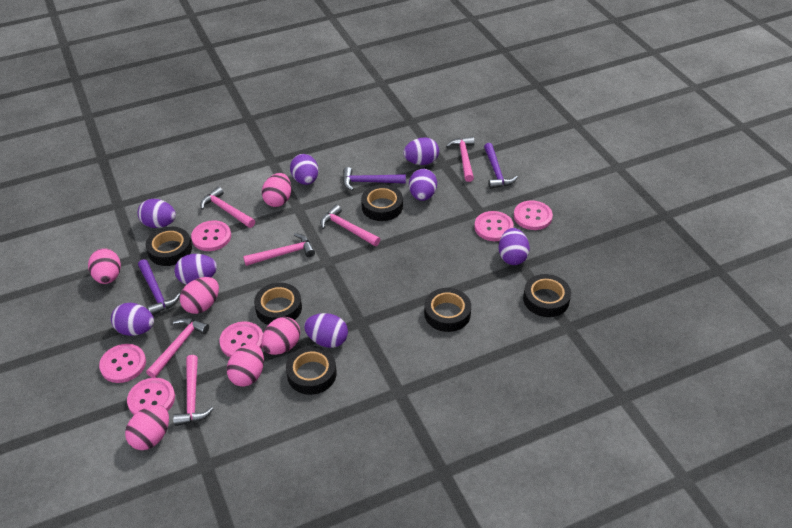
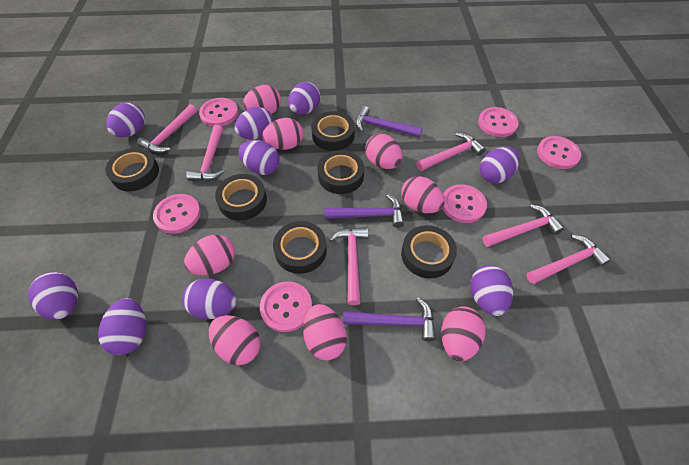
pink egg: [88,248,121,284] [125,405,169,450] [180,277,219,314] [227,344,264,387] [261,317,300,355] [262,173,291,207] = 6 -> [184,235,235,275] [209,315,261,365] [243,85,281,114] [262,118,303,150] [303,304,347,360] [365,134,402,169] [401,176,445,213] [441,306,486,361] = 8
purple egg: [111,303,154,336] [137,199,176,228] [175,254,217,285] [290,154,318,185] [304,313,348,348] [403,137,439,165] [409,169,437,201] [499,228,530,265] = 8 -> [28,272,78,320] [98,298,146,355] [106,103,145,137] [182,278,237,320] [235,107,274,140] [238,140,280,175] [288,82,321,115] [470,265,513,316] [480,147,520,183] = 9

